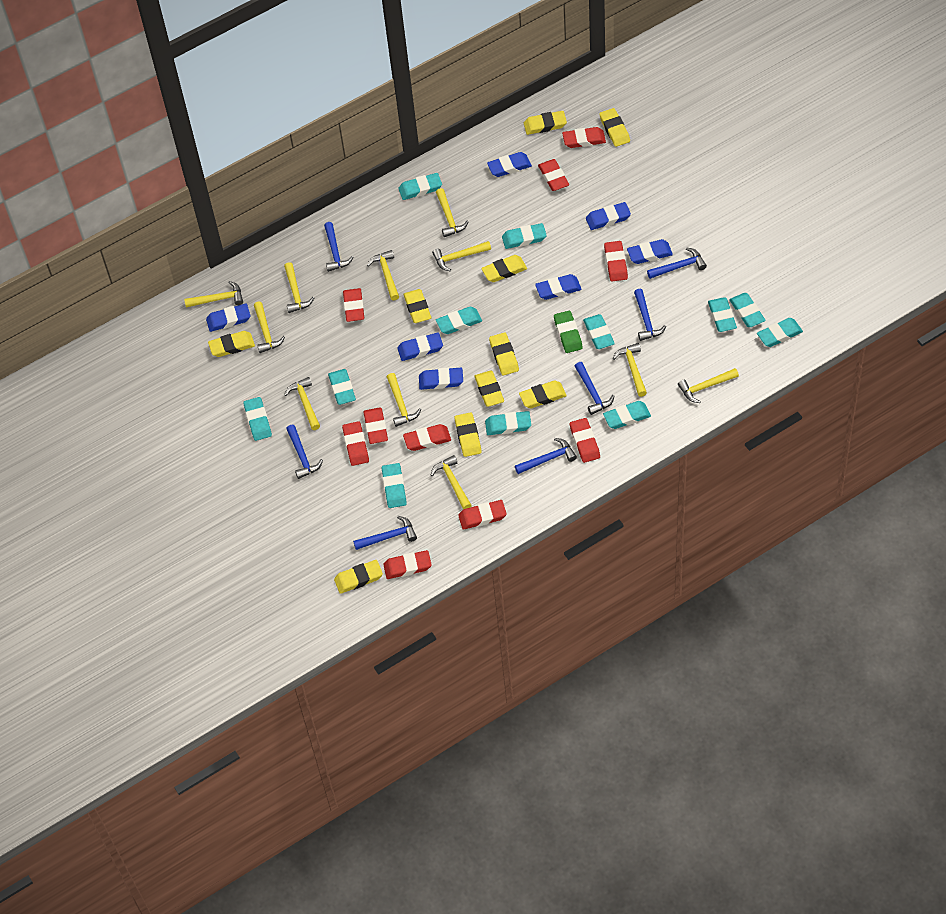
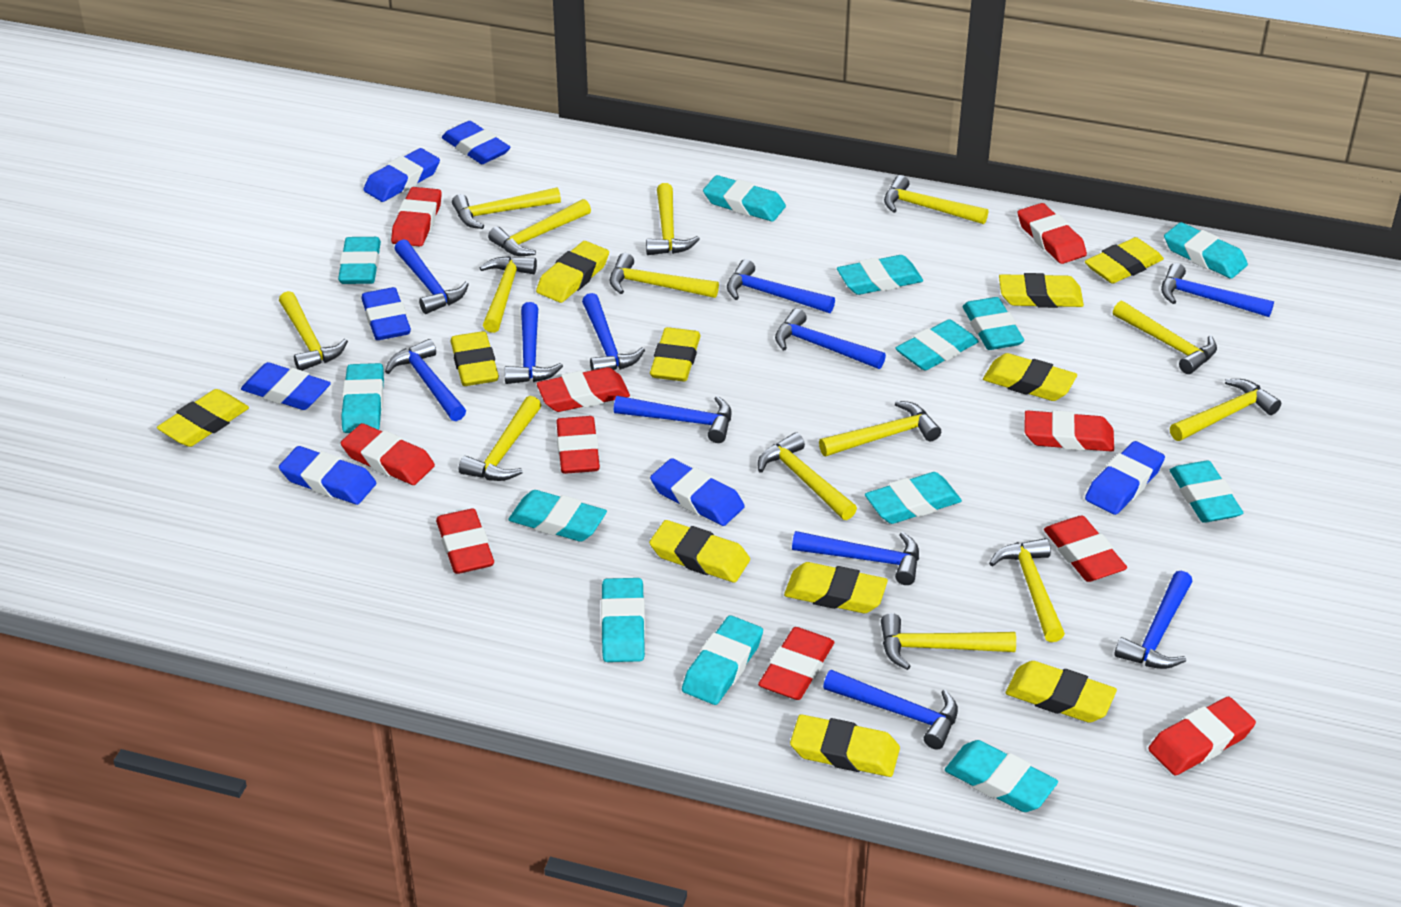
blue hammer: [286,425,323,479] [324,222,353,272] [353,516,417,550] [515,438,577,474] [575,362,614,415] [634,289,666,341] [647,247,707,279] = 7 -> [385,339,466,421] [394,239,469,314] [504,302,563,384] [582,293,645,371] [614,396,731,443] [727,259,835,313] [775,308,886,369] [792,531,919,585] [823,670,958,750] [1114,571,1193,669] [1161,263,1274,317] = 11
green eraser: [554,311,583,353] = 1 -> none = 0
turquoise eraser: [243,397,272,441] [328,369,356,405] [382,463,407,508] [398,173,442,200] [436,307,482,334] [485,411,531,435] [502,223,547,249] [583,314,615,349] [603,401,651,429] [708,297,737,332] [729,293,766,327] [757,318,803,347] = 12 -> [338,237,381,284] [341,363,384,433] [508,490,607,542] [601,578,645,662] [682,615,763,705] [703,175,786,222] [837,255,923,295] [865,472,962,524] [895,319,979,371] [945,740,1058,812] [963,297,1024,350] [1164,222,1248,279] [1170,461,1243,522] = 13
yellow eraser: [208,331,255,357] [334,560,383,594] [403,289,431,323] [454,412,482,457] [474,371,504,407] [481,255,527,282] [489,333,519,375] [519,381,567,408] [524,111,567,135] [599,108,630,147] = 10 -> [157,389,249,447] [451,331,499,386] [536,241,609,303] [649,520,750,583] [650,327,700,382] [784,562,888,613] [790,714,900,777] [983,353,1077,401] [999,273,1084,308] [1006,661,1117,723] [1085,237,1164,284] = 11
yellow hammer: [184,281,243,308] [254,301,285,353] [284,262,314,313] [284,377,320,430] [367,250,399,300] [387,373,421,427] [431,455,472,509] [432,241,491,271] [436,188,468,237] [613,343,647,397] [678,368,739,403] = 11 -> [279,291,348,371] [452,187,561,229] [459,396,541,481] [479,256,537,333] [488,199,591,256] [610,253,719,298] [646,183,700,255] [758,432,857,520] [819,401,941,456] [881,613,1016,670] [884,175,988,224] [989,538,1065,642] [1113,301,1217,374] [1170,379,1281,441] = 14

